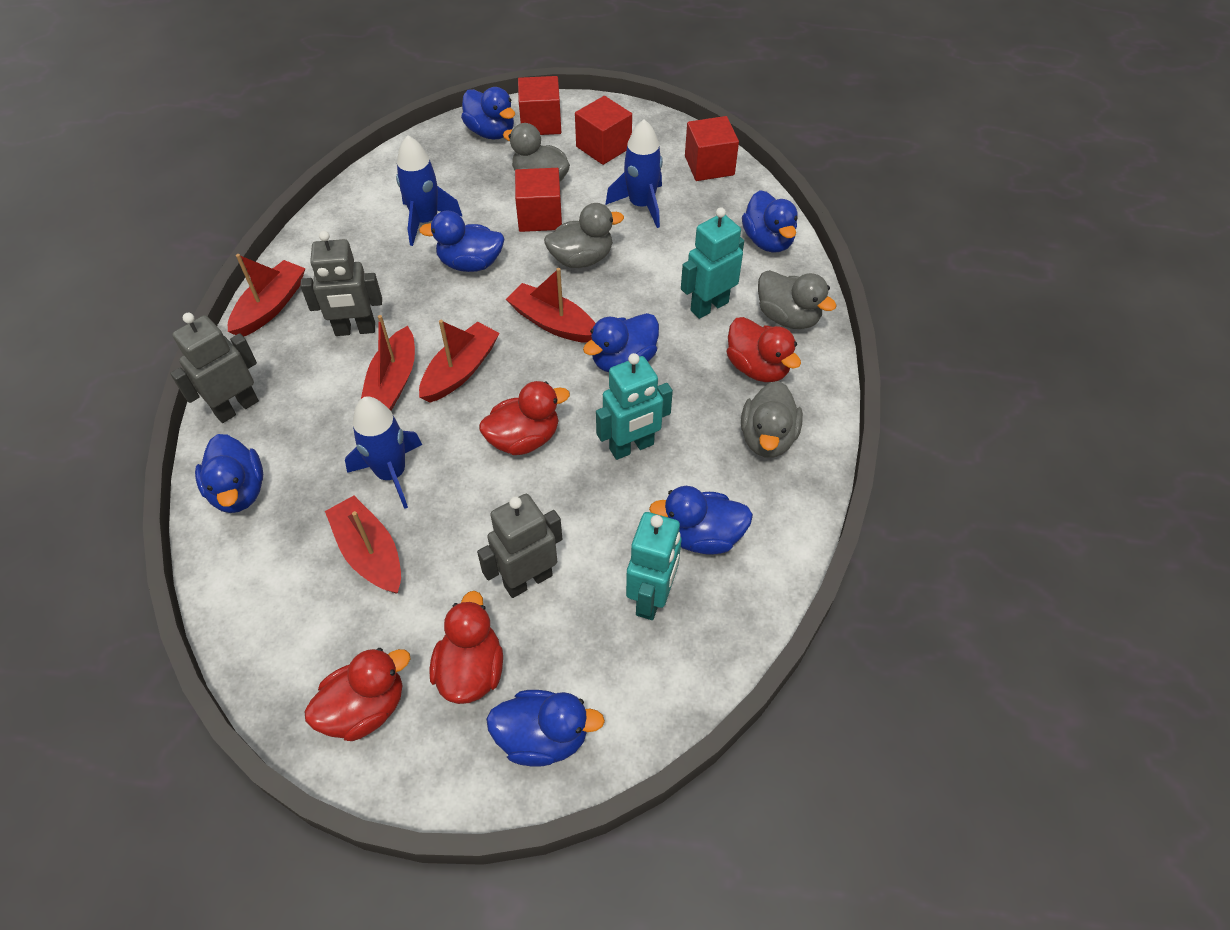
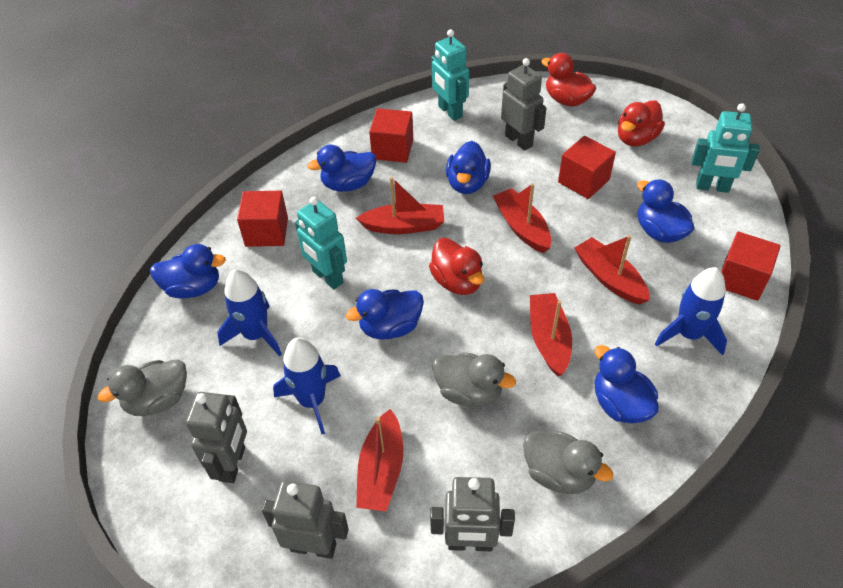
blue duck: [195,434,263,513] [419,210,504,272] [461,87,515,139] [486,690,605,766] [583,313,659,372] [649,486,753,555] [742,190,798,253] = 7 -> [150,244,226,298] [307,145,376,192] [346,289,424,339] [446,141,491,194] [594,345,659,423] [637,179,694,243] = 6
grey duck: [503,123,570,181] [544,203,624,268] [741,381,803,458] [758,270,837,329] = 4 -> [98,360,187,416] [432,352,516,407] [523,431,613,494] = 3
grey robot: [170,313,259,423] [300,231,382,336] [477,494,562,598] = 3 -> [186,392,247,483] [262,480,349,559] [430,477,515,551] [501,58,547,151] = 4
red duck: [305,648,410,741] [429,591,503,704] [479,381,570,455] [727,317,801,382] = 4 -> [429,238,484,295] [541,53,596,107] [618,100,665,146] = 3

